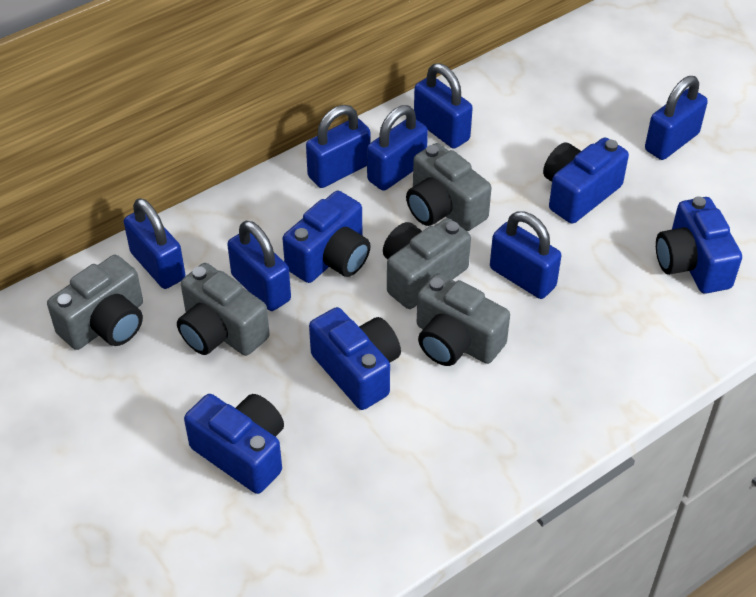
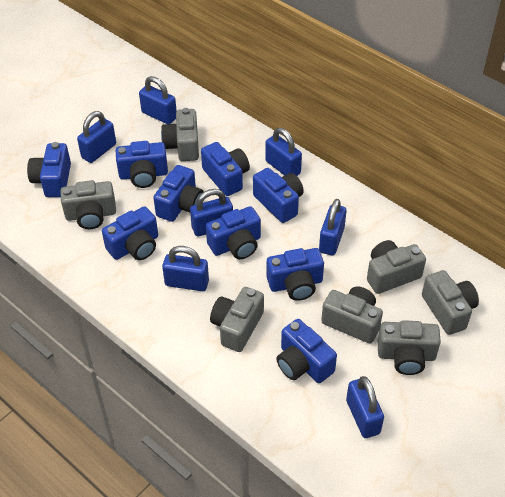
blue camera: [184,394,284,494] [283,191,370,283] [309,307,401,410] [543,137,629,224] [656,196,742,294] = 5 -> [27,142,71,197] [102,206,158,260] [116,141,168,188] [153,165,204,222] [201,142,250,196] [206,206,261,259] [253,168,304,223] [266,248,324,301] [276,319,337,383] = 9
grey camera: [47,255,143,350] [177,263,270,356] [383,218,471,309] [406,143,492,231] [417,273,510,366] = 5 -> [60,180,116,229] [161,108,199,161] [210,287,264,352] [321,286,383,343] [367,240,426,294] [378,320,441,375] [422,270,479,335] = 7

